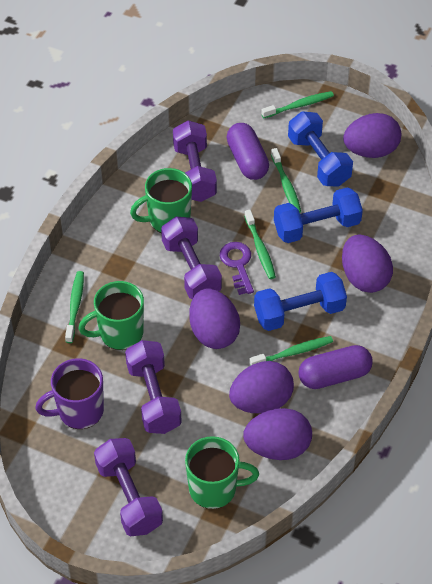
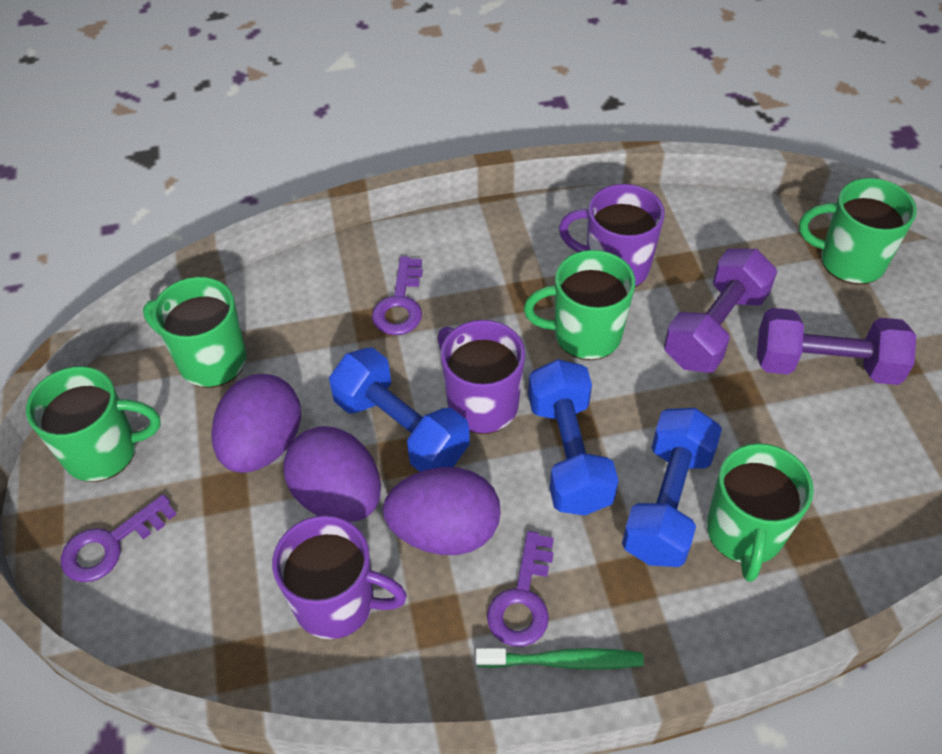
green mug: [78,281,144,350] [130,168,192,233] [185,436,259,509] = 3 -> [26,366,161,482] [143,277,247,388] [524,250,635,360] [707,443,814,582] [799,178,917,285] = 5
green toothbrush: [65,271,84,343] [244,210,276,279] [249,336,333,366] [261,91,334,118] [271,148,301,213] = 5 -> [476,648,644,670] = 1
purple capsule: [226,123,269,180] [298,345,373,389] = 2 -> none = 0
purple dumbbell: [94,438,163,536] [125,340,182,434] [161,217,222,299] [173,121,217,202] = 4 -> [664,248,777,373] [757,308,916,385] = 2
purple egg: [189,288,240,349] [229,361,294,413] [243,408,312,460] [342,235,393,293] [343,113,401,158] = 5 -> [211,374,301,473] [283,426,381,522] [383,467,500,555] = 3
purple key: [220,242,254,295] = 1 -> [61,494,177,582] [372,256,423,335] [487,531,554,647] = 3
purple mug: [35,358,104,429] = 1 -> [272,515,407,639] [437,320,525,434] [559,184,665,287] = 3

